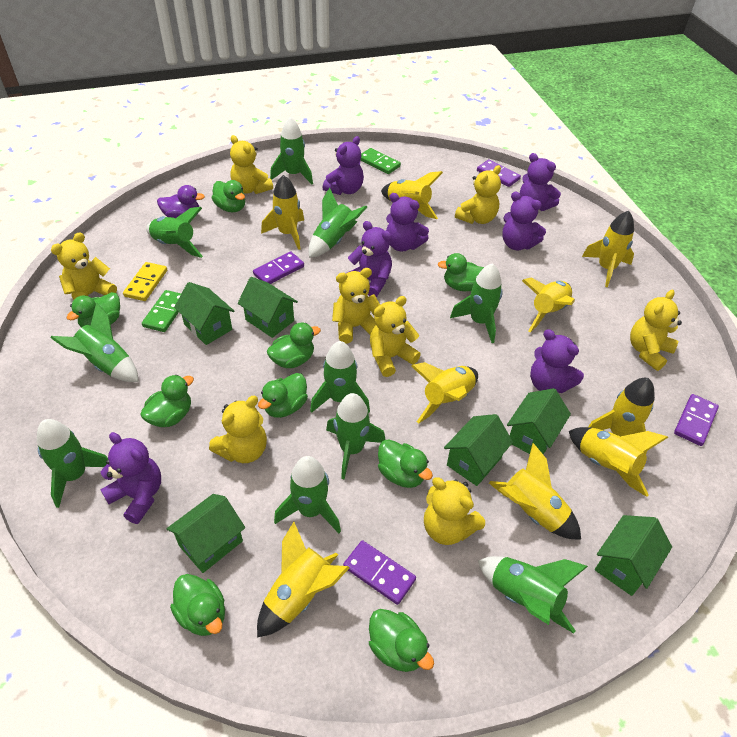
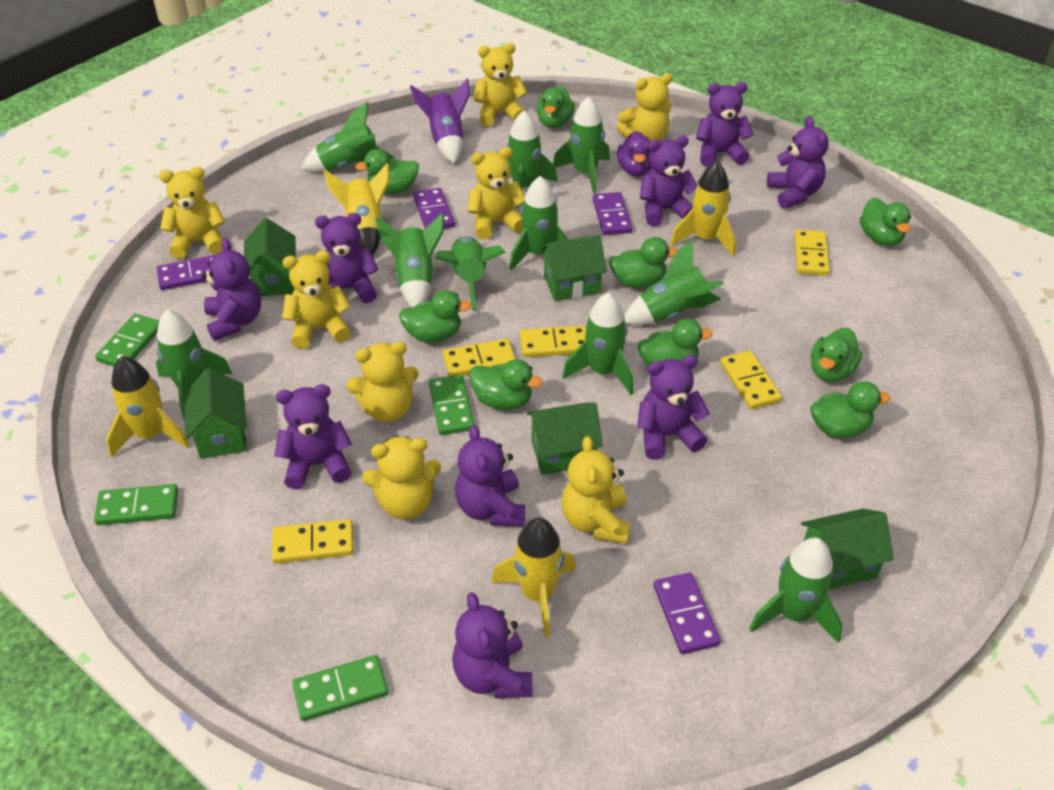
green domino: [142,290,181,332] [360,148,401,174] = 2 -> [94,484,178,525] [95,314,159,366] [292,655,388,721] [429,375,475,435] = 4
green house: [167,494,245,573] [174,282,234,345] [238,277,298,338] [444,414,513,486] [507,388,571,454] [595,515,672,596] = 6 -> [184,368,247,459] [244,218,296,296] [527,402,603,475] [540,235,607,301] [801,509,894,589] = 5
purple rocket: none = 0 -> [410,79,470,164] = 1
purple teddy bear: [100,432,161,524] [323,136,364,195] [347,221,392,297] [386,193,429,252] [502,192,546,250] [520,153,561,211] [530,329,584,393] = 7 -> [202,238,261,341] [274,384,352,489] [315,213,378,303] [452,592,533,698] [455,425,525,526] [637,355,710,460] [640,135,697,226] [696,82,754,167] [767,116,829,209] = 9
yellow domino: [123,262,167,301] = 1 -> [272,519,354,563] [443,339,516,377] [520,326,586,357] [720,351,782,409] [794,230,830,276] = 5
yellow rocket: [257,522,350,638] [261,175,304,250] [381,171,443,219] [411,362,478,423] [489,443,581,540] [522,278,575,332] [569,427,668,497] [582,211,634,287] [588,378,655,454] = 9 -> [106,356,190,457] [324,163,390,255] [491,517,576,637] [670,161,736,256] = 4

